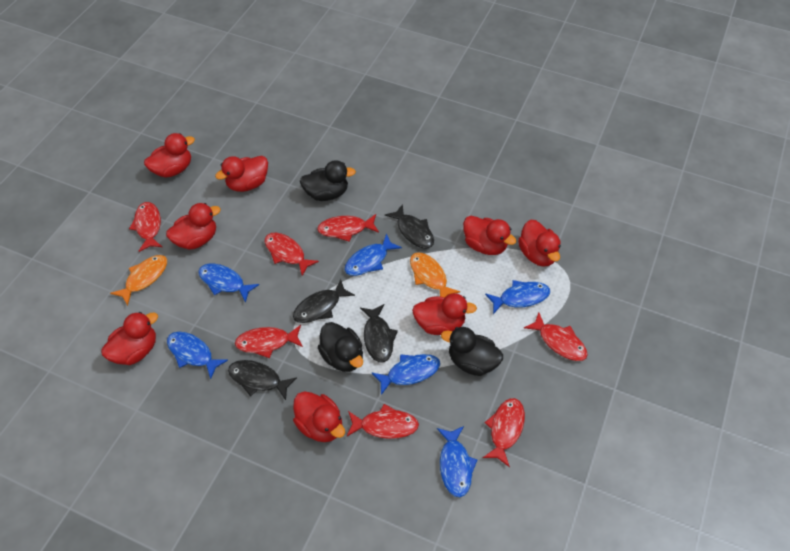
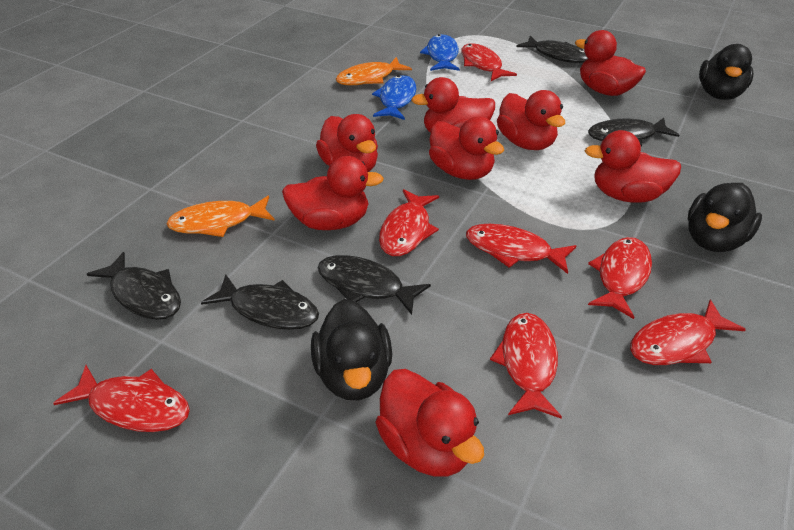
black fish: [228,360,297,400] [293,279,355,323] [360,304,398,363] [385,204,434,249] = 4 -> [87,252,181,320] [201,274,319,330] [318,255,431,315] [517,36,588,63] [588,118,679,146] = 5
blue fish: [167,332,228,379] [198,264,259,303] [345,233,402,276] [372,354,440,395] [437,426,477,498] [485,280,550,314] = 6 -> [372,75,416,120] [420,34,460,71] = 2

